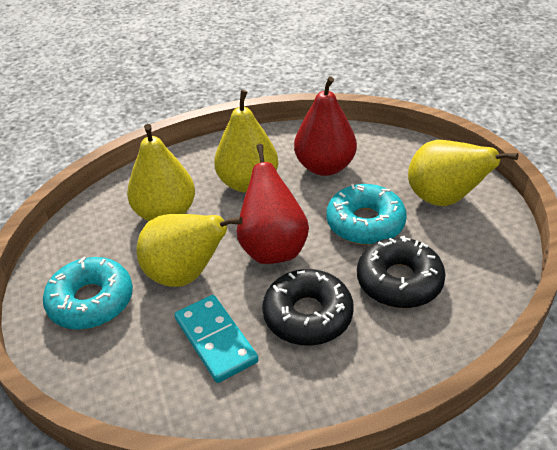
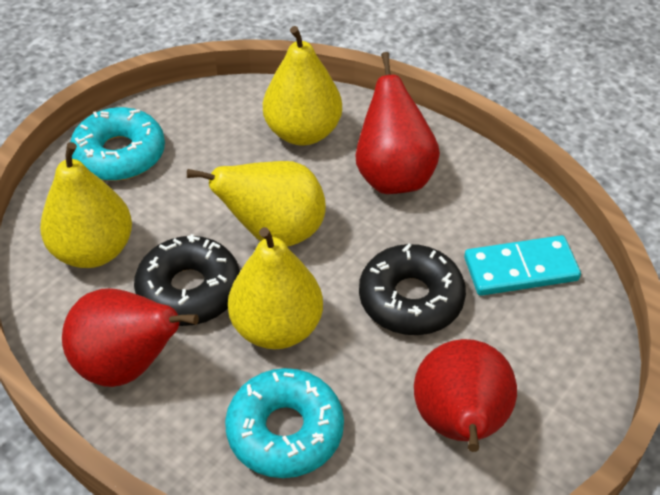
red pear: [237,144,309,264] [294,77,357,176] = 2 -> [62,288,199,387] [356,52,440,194] [414,339,517,452] = 3

